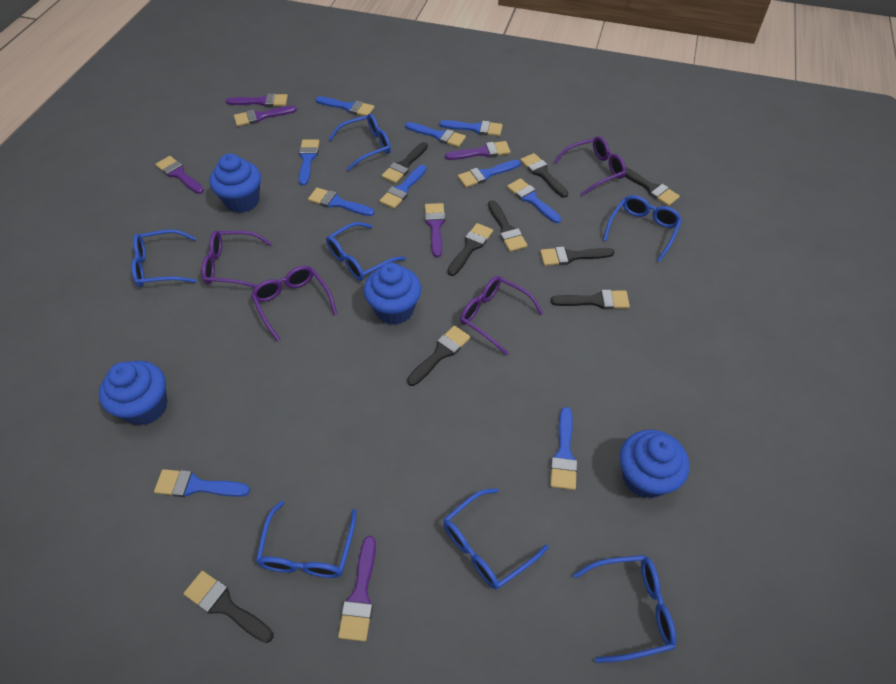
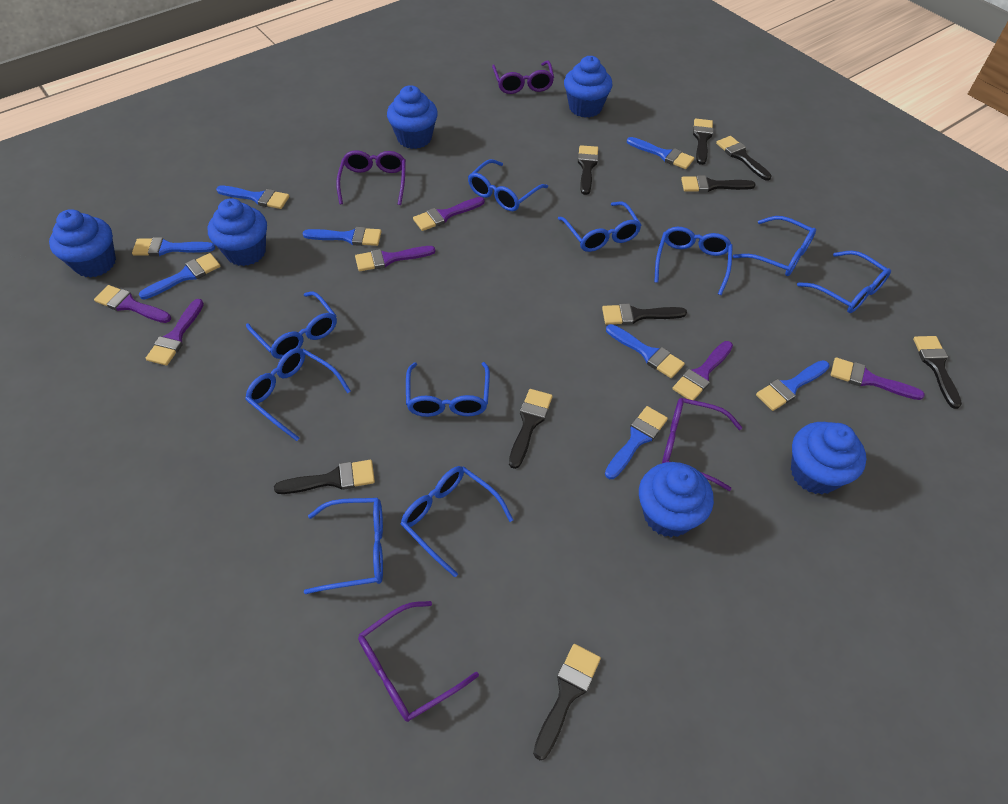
blue brush: [154,469,250,497] [299,139,320,186] [308,188,374,216] [316,96,375,116] [380,165,427,209] [405,122,466,147] [439,120,503,136] [458,160,521,187] [507,178,561,223] [550,407,578,490] = 10 -> [132,237,215,256] [139,253,221,299] [216,186,289,209] [302,227,382,246] [605,406,668,479] [606,324,685,378] [627,137,694,169] [756,360,830,411] = 8
blue cupcake: [99,361,167,426] [209,154,261,213] [364,263,421,325] [620,430,689,499] = 4 -> [49,209,116,278] [208,198,267,266] [387,85,438,149] [564,56,613,118] [639,462,714,537] [791,422,866,495] = 6
blue glasses: [131,229,196,287] [256,500,357,578] [326,222,406,281] [329,113,391,171] [443,488,549,589] [573,555,677,663] [603,195,682,262] = 7 -> [245,348,351,441] [246,291,337,359] [304,498,383,594] [401,466,513,577] [406,362,490,417] [468,159,548,211] [558,201,641,252] [654,227,733,295] [733,216,816,276] [797,250,891,313] = 10

